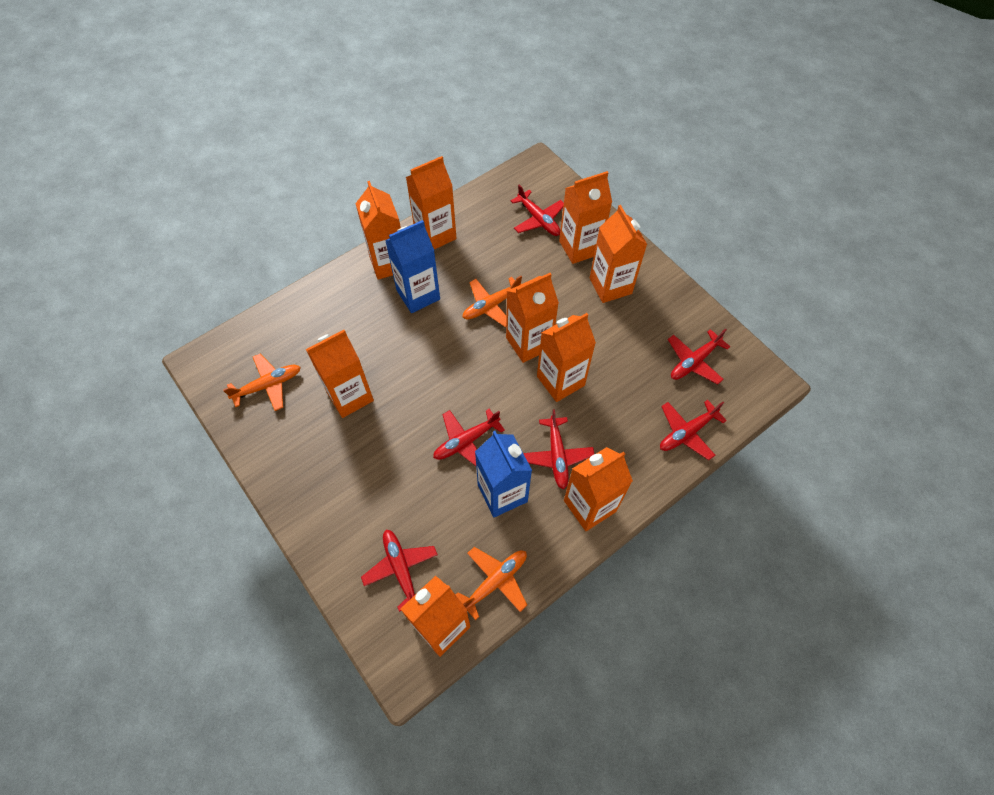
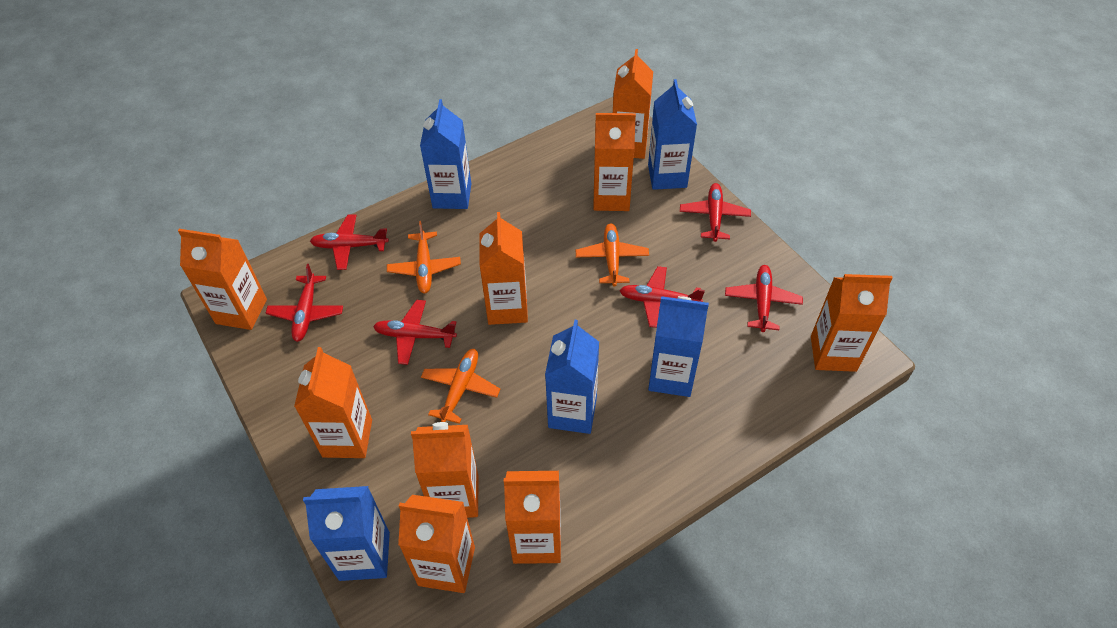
blue carton: [385,220,440,313] [475,431,532,517] = 2 -> [303,486,390,581] [420,99,471,209] [545,320,599,434] [648,79,697,190] [648,296,709,397] = 5

